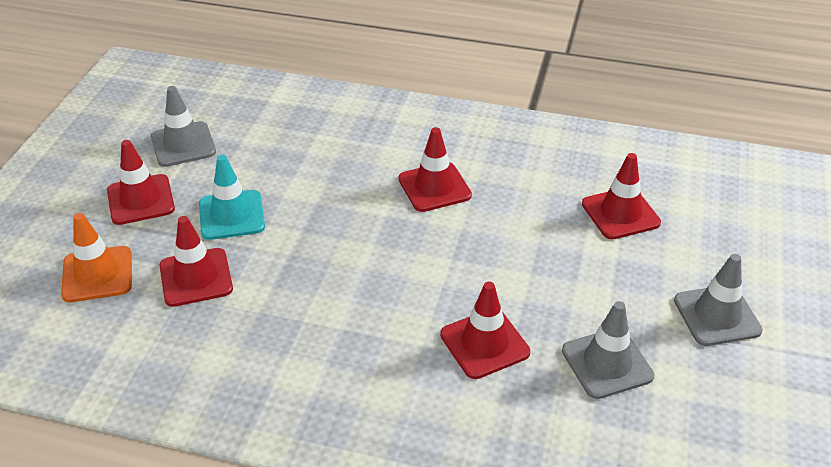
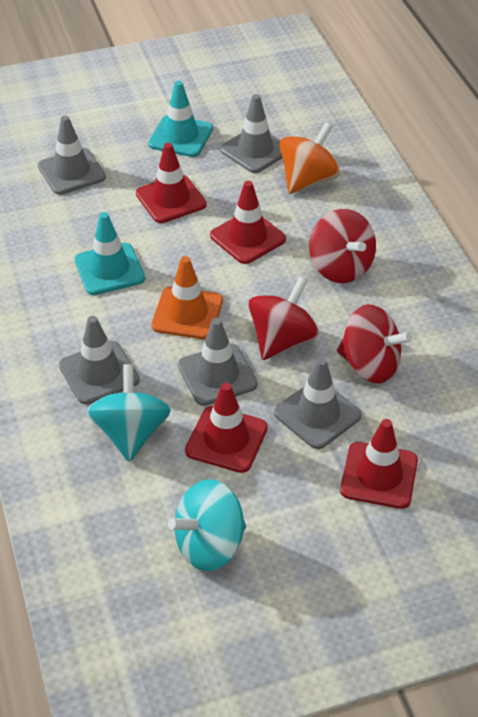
grey traffic cone: [151,86,216,167] [562,301,654,399] [674,254,763,346] = 3 -> [38,116,106,195] [59,316,140,404] [178,318,258,406] [220,94,282,173] [274,357,362,449] = 5
orange spinning top: none = 0 -> [279,122,340,194] = 1
red spinning top: none = 0 -> [248,277,319,360] [309,209,376,283] [337,304,412,383] = 3
red traffic cone: [107,140,175,225] [159,216,233,307] [399,127,472,212] [440,281,530,379] [582,153,661,239] = 5 -> [136,143,207,223] [185,383,268,473] [210,181,286,264] [340,419,418,509] = 4
turquoise spinning top: none = 0 -> [87,364,171,462] [168,479,246,571] = 2
turquoise traffic cone: [199,155,265,240] = 1 -> [74,212,145,295] [148,81,213,157] = 2

